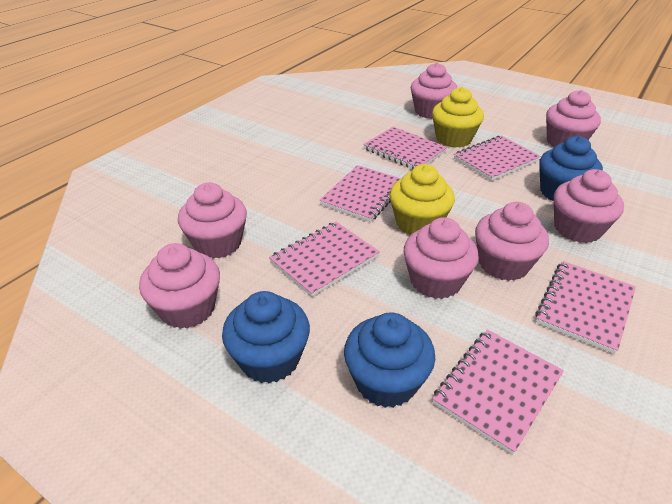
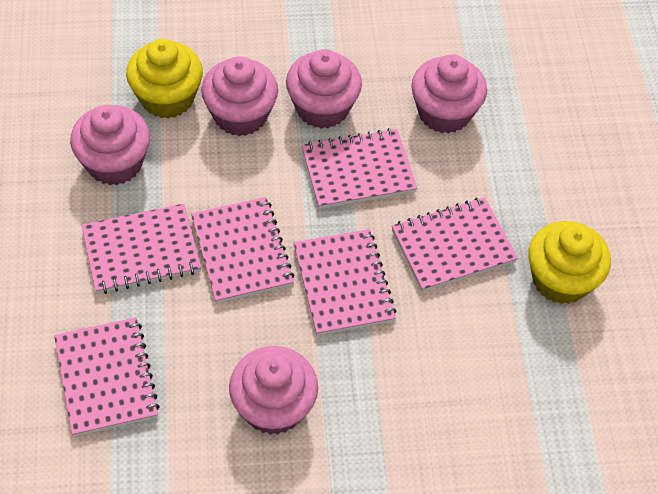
blue cupcake: [222,291,310,383] [344,312,435,408] [539,136,603,202] = 3 -> none = 0
pink cupcake: [139,243,220,329] [178,183,247,259] [404,217,479,299] [411,63,457,119] [475,202,549,281] [546,90,601,147] [554,169,624,243] = 7 -> [70,105,150,185] [201,56,278,136] [229,346,318,435] [286,49,362,129] [411,55,487,134] = 5

